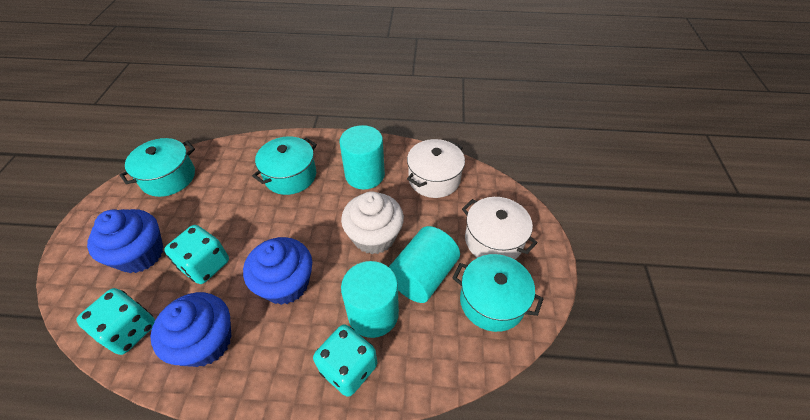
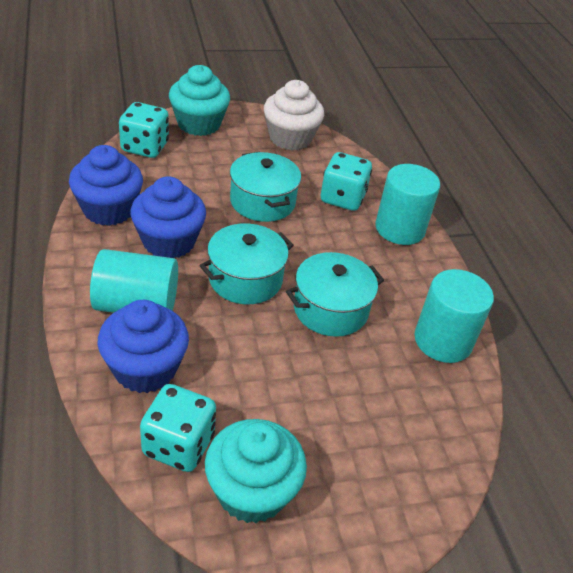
turquoise cupcake: none = 0 -> [169,65,230,136] [205,419,307,523] = 2
white pot: [407,139,465,198] [462,197,538,260] = 2 -> none = 0

